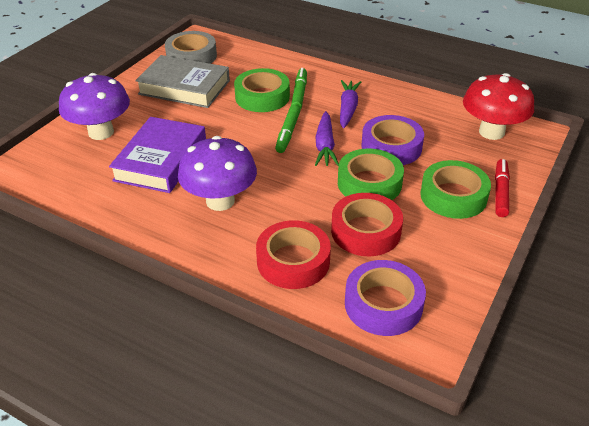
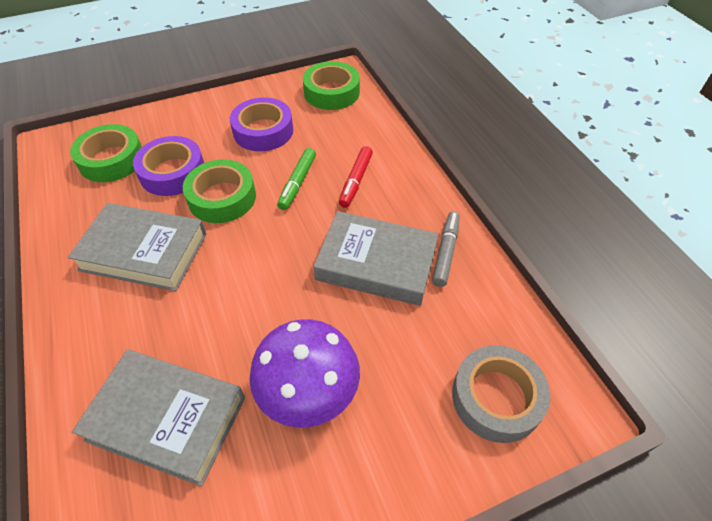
green marker: [275,105,300,153] [291,68,307,109] = 2 -> [277,148,316,210] = 1
grey book: [135,55,230,108] = 1 -> [68,203,207,291] [72,349,245,487] [313,211,439,306] = 3
grey marker: none = 0 -> [432,212,460,287] = 1
purple book: [109,117,206,193] = 1 -> none = 0
purple carrot: [315,111,339,166] [340,80,361,128] = 2 -> none = 0
purple mushroom: [59,73,130,140] [178,136,257,211] = 2 -> [249,319,360,428] = 1
red mushroom: [463,73,534,140] = 1 -> none = 0
red tape: [256,220,331,289] [331,193,403,256] = 2 -> none = 0

